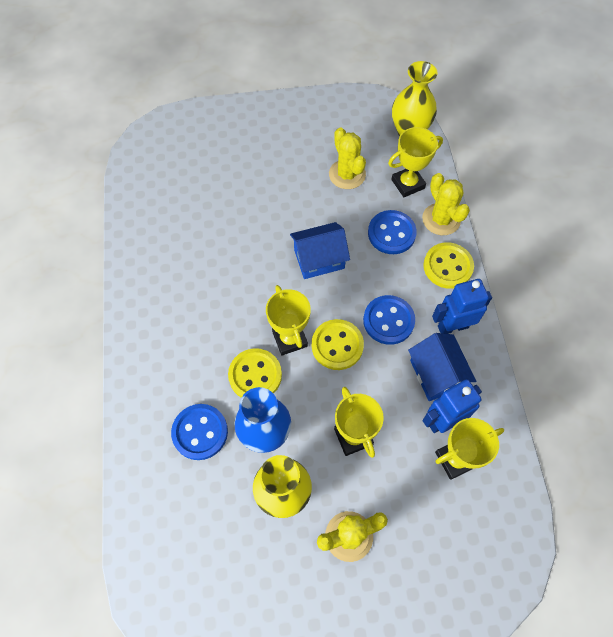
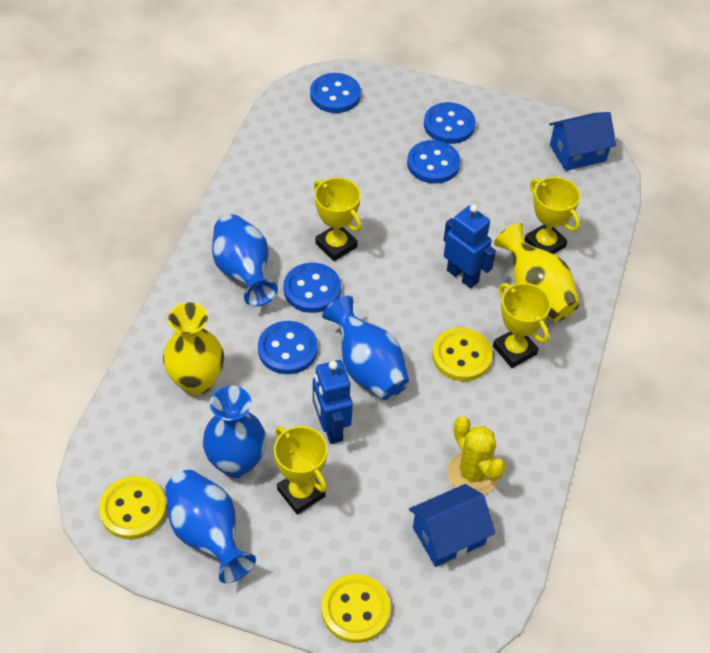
blue button: [171,404,228,460] [363,295,415,345] [368,210,417,254] = 3 -> [258,321,318,374] [283,263,341,313] [310,73,361,113] [407,140,460,184] [424,102,476,144] = 5
blue vase: [235,387,291,453] = 1 -> [165,470,256,583] [203,386,266,478] [212,214,278,307] [322,295,409,400] = 4
yellow cactus: [317,511,388,562] [329,127,366,189] [422,173,470,235] = 3 -> [447,416,506,495] = 1

